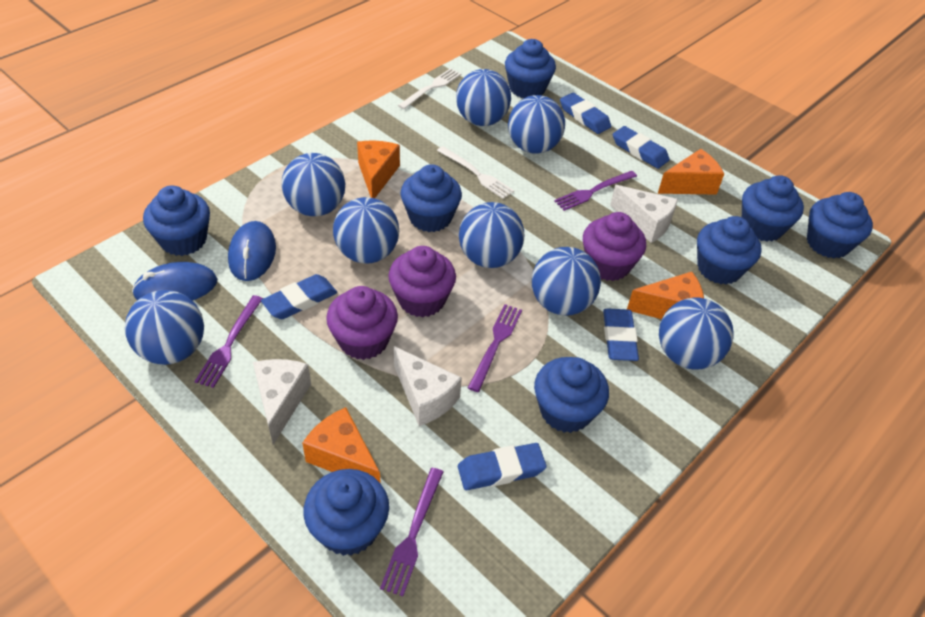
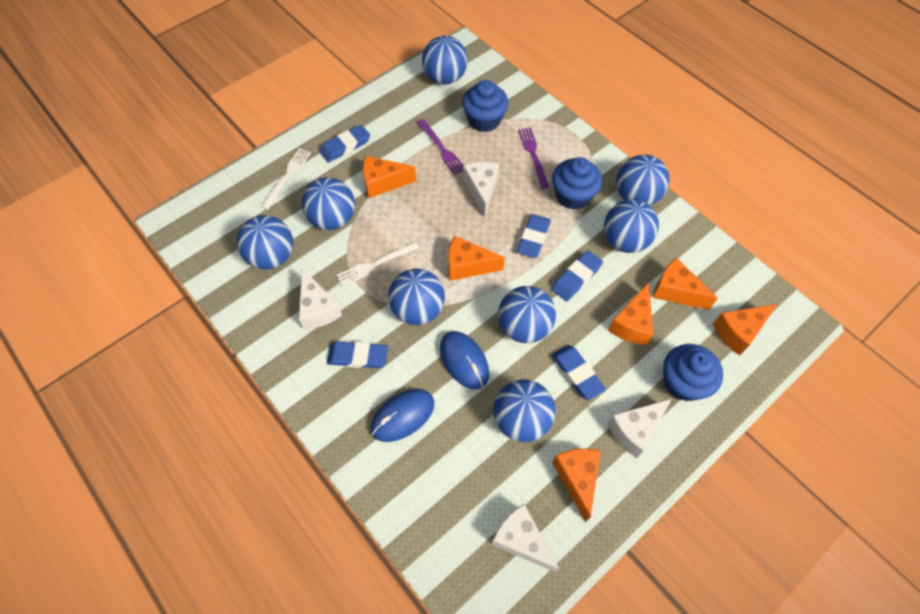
blue cupcake: [143,185,210,256] [303,469,389,556] [400,164,462,232] [505,39,556,98] [534,357,609,433] [697,216,762,285] [742,175,804,241] [807,192,873,258] = 8 -> [462,80,508,132] [552,157,602,210] [663,344,723,401] = 3
orange cheese: [302,407,381,483] [357,141,400,198] [627,272,704,319] [658,149,724,195] = 4 -> [363,156,416,198] [448,236,505,281] [552,449,601,522] [608,282,653,345] [652,258,718,310] [713,304,778,356] = 6
purple cupcake: [326,286,398,360] [388,246,456,317] [583,212,646,281] = 3 -> none = 0
purple fork: [194,295,263,388] [380,468,443,596] [468,304,522,392] [554,171,637,211] = 4 -> [417,119,463,175] [518,127,549,189] = 2
white cheese: [253,359,311,445] [394,346,462,426] [610,185,678,243] = 3 -> [299,268,342,330] [463,162,499,218] [491,504,559,572] [607,399,672,458] = 4

